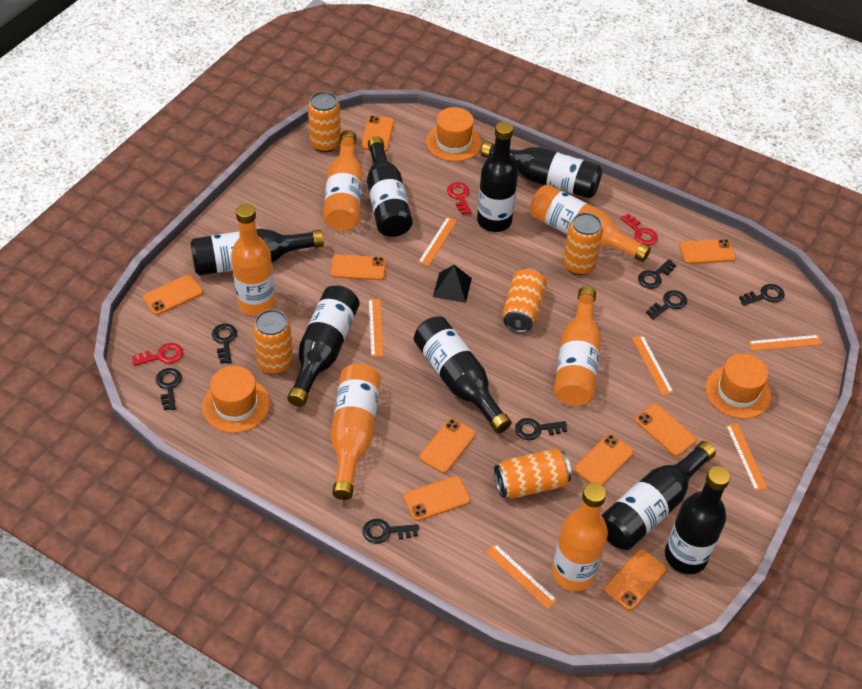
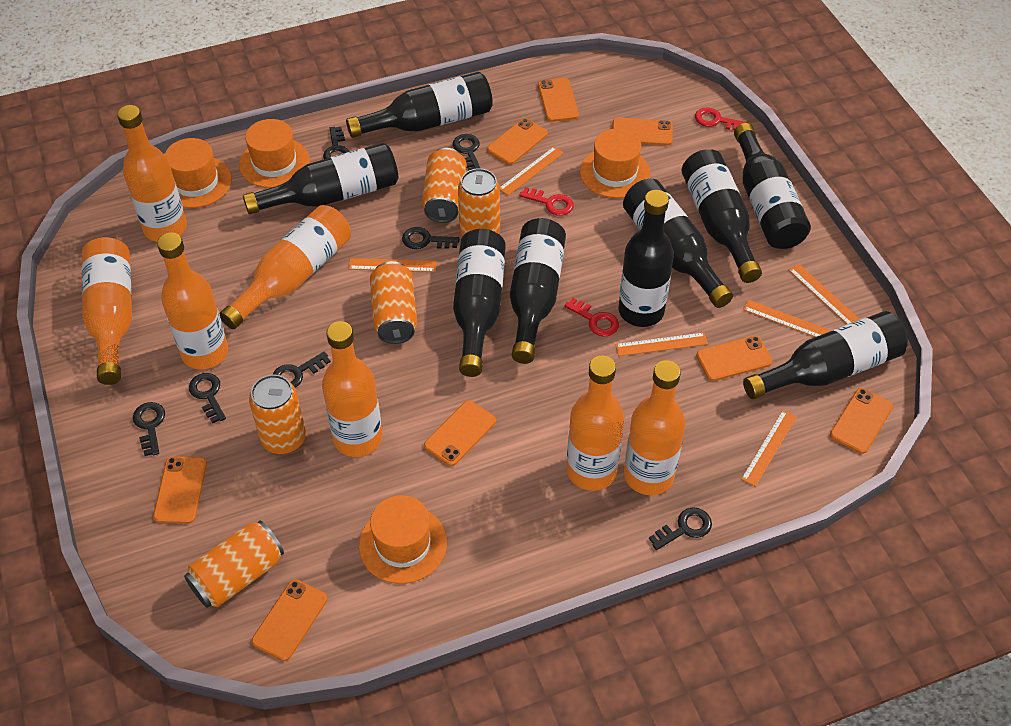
black bottle: [190,229,324,275] [287,286,360,407] [367,136,413,237] [414,317,511,433] [477,122,518,232] [481,141,602,198] [601,441,716,550] [665,466,730,574] = 8 -> [243,143,398,214] [346,72,493,138] [453,229,506,377] [510,218,566,364] [619,190,674,327] [623,179,733,308] [682,149,762,283] [734,123,811,249] [743,311,908,399] = 9
black pyramid: [433,265,472,303] = 1 -> none = 0
orange bottle: [231,204,276,316] [323,130,363,231] [331,363,381,500] [530,184,651,262] [552,482,608,591] [554,286,601,406] = 6 -> [82,237,132,385] [117,105,187,242] [157,232,228,369] [219,205,351,329] [322,321,382,457] [567,356,624,491] [624,360,685,495] = 7
orange hat: [202,366,270,433] [426,107,482,162] [705,354,771,419] = 3 -> [165,138,232,208] [239,119,310,188] [359,495,447,584] [580,129,651,198] = 4
orange phone: [143,274,203,315] [331,254,386,280] [361,116,394,152] [403,476,470,521] [419,418,476,473] [574,434,634,486] [604,549,667,610] [635,404,697,456] [679,239,736,264] = 9 -> [153,456,207,524] [251,579,327,661] [424,400,496,466] [487,118,548,165] [538,78,579,122] [612,118,673,146] [696,336,772,381] [830,388,893,454] = 8

